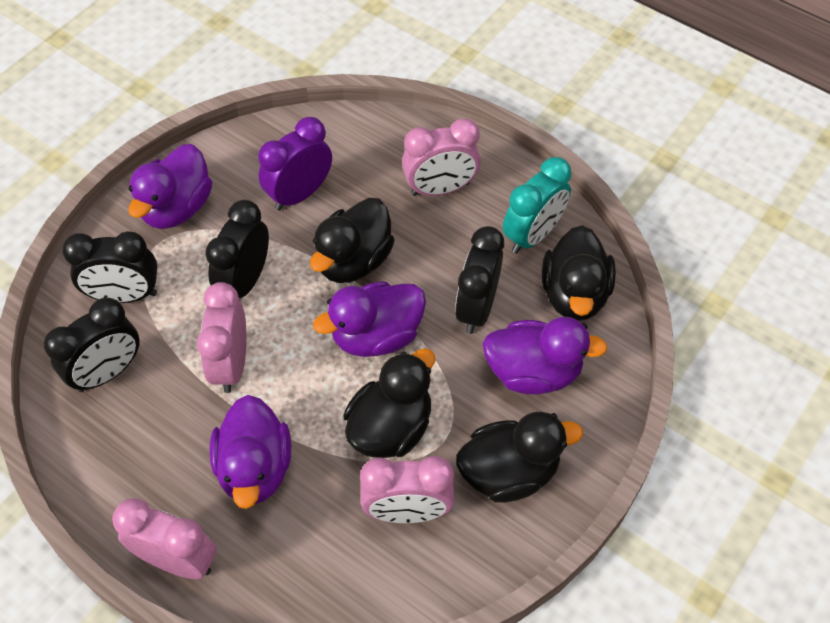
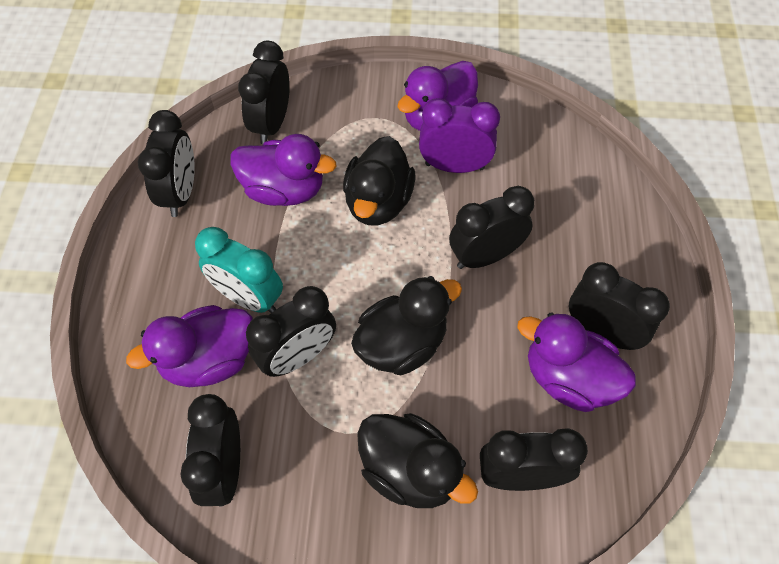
black clock: [44,297,140,392] [62,231,158,303] [205,200,269,298] [455,226,504,334] = 4 -> [138,110,195,217] [180,394,240,507] [238,41,290,144] [246,286,336,377] [449,186,535,269] [480,428,588,491] [569,262,670,350] = 7
black duck: [310,198,395,283] [343,348,435,458] [456,412,583,503] [542,225,616,321] = 4 -> [343,136,416,226] [351,276,462,375] [357,413,478,508] = 3
pink clock: [112,498,216,579] [197,282,247,393] [360,456,455,523] [402,118,481,196] = 4 -> none = 0

